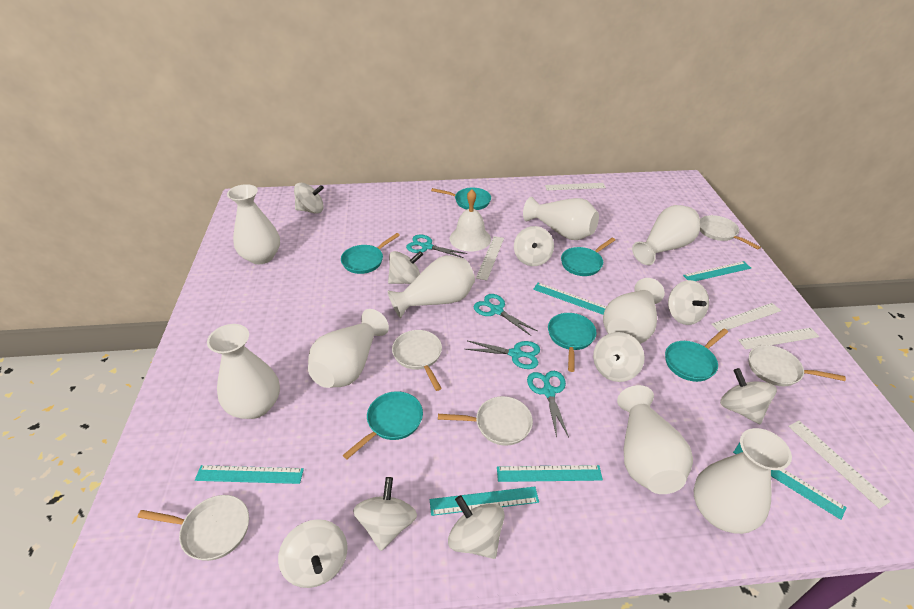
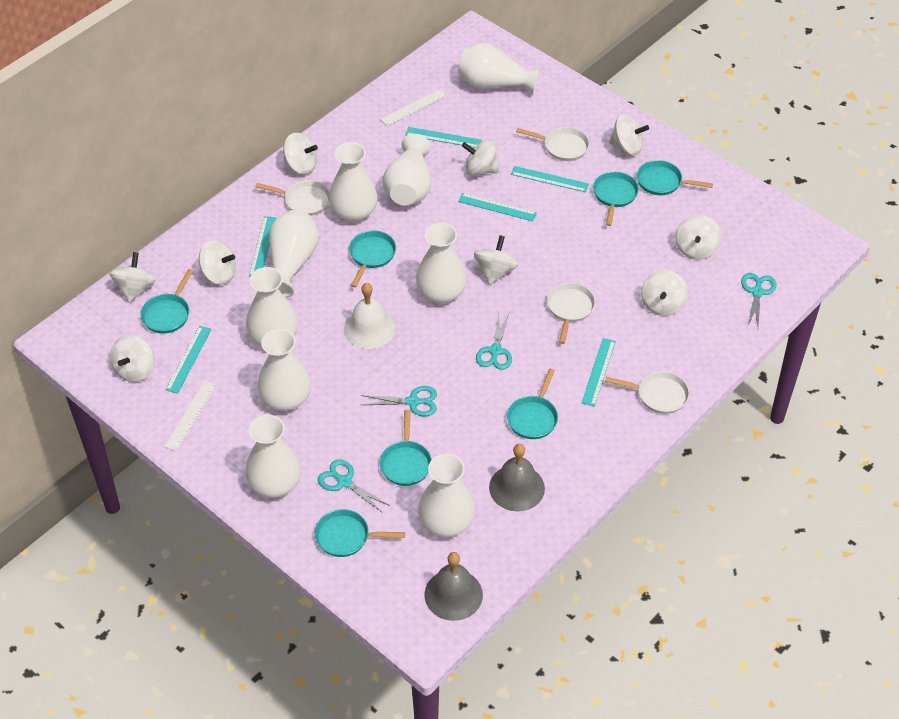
grey bell: none = 0 -> [424,552,483,621] [489,444,545,512] = 2
turquoise pan: [341,233,400,274] [343,391,423,459] [431,188,491,210] [548,313,597,372] [561,238,615,276] [665,329,728,382] = 6 -> [140,269,193,334] [315,509,405,557] [349,230,396,287] [380,410,432,486] [507,369,558,439] [593,172,639,226] [637,160,713,195] = 7
white pan: [138,495,249,561] [392,330,442,391] [438,396,533,446] [700,215,761,249] [749,345,846,386] = 5 -> [255,180,330,216] [516,127,589,161] [547,283,595,344] [605,371,690,414] = 4
white ruler: [476,236,504,281] [545,183,606,190] [711,303,782,332] [738,328,820,350] [788,420,891,509] = 5 -> [164,381,217,451] [380,89,448,126] = 2

